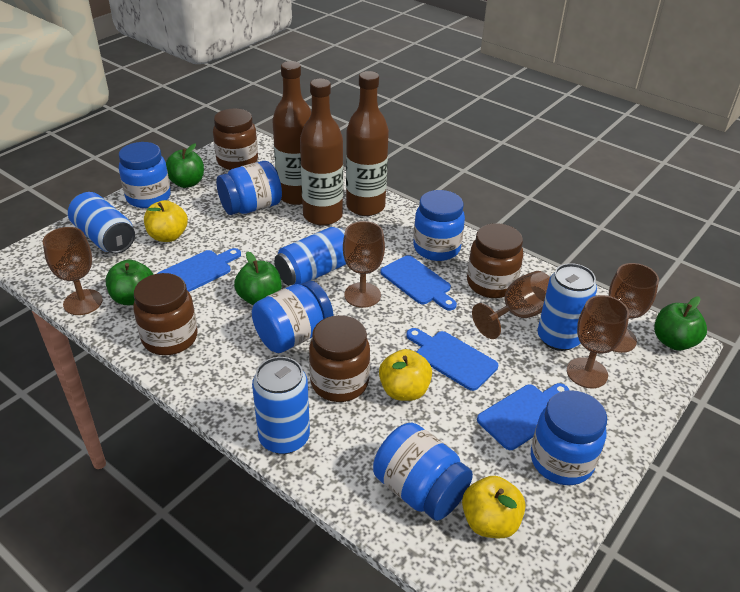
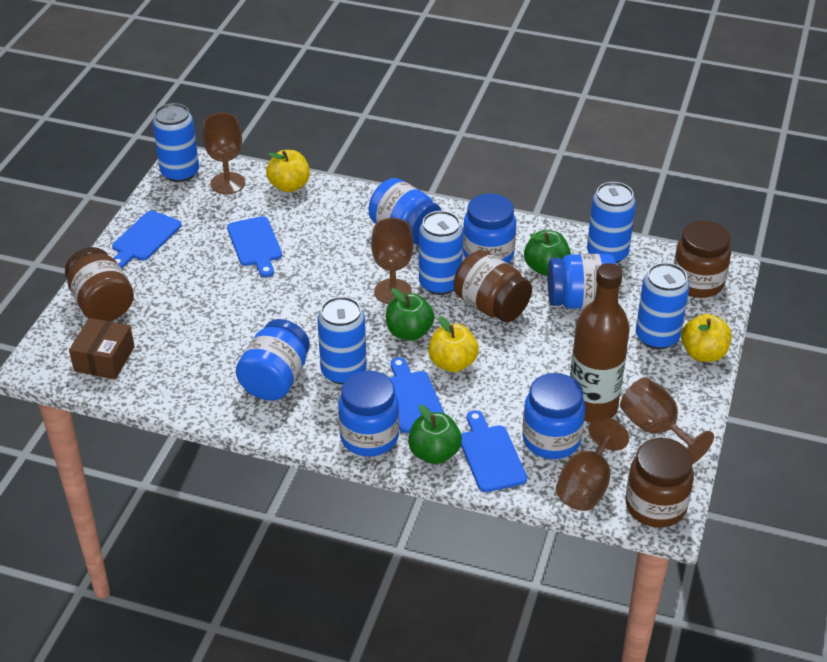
blue can: [68,192,135,254] [252,357,310,454] [274,226,346,285] [538,263,597,351] = 4 -> [152,103,199,182] [317,296,367,385] [419,211,463,295] [587,182,636,263] [636,263,690,349] = 5
brown bottle: [272,61,311,205] [300,79,343,226] [346,71,389,216] = 3 -> [570,263,630,422] = 1
brown box: none = 0 -> [69,318,135,379] = 1
brown goblet: [43,227,103,315] [343,221,385,308] [472,271,550,339] [567,295,629,388] [608,263,659,353] = 5 -> [203,113,245,194] [371,218,414,304] [556,417,629,511] [620,378,714,464] = 4
green apple: [106,260,154,305] [166,143,204,188] [234,251,282,305] [654,296,707,350] = 4 -> [386,288,434,341] [408,405,462,464] [524,230,571,276] = 3

